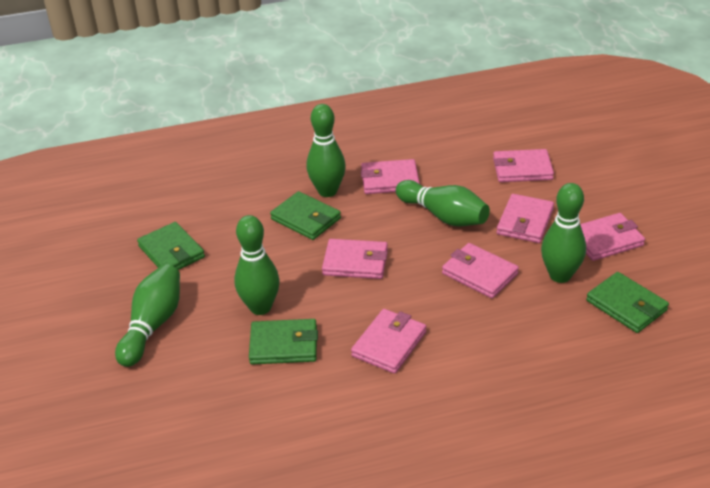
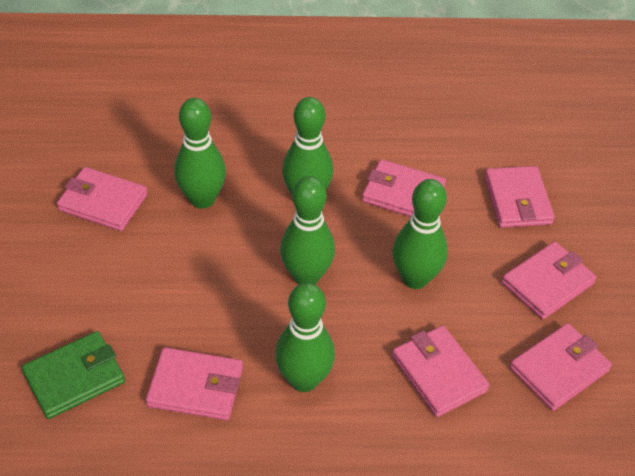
green wallet: [137,222,205,270] [249,319,318,365] [270,191,341,240] [586,272,669,333] = 4 -> [22,331,125,419] = 1

